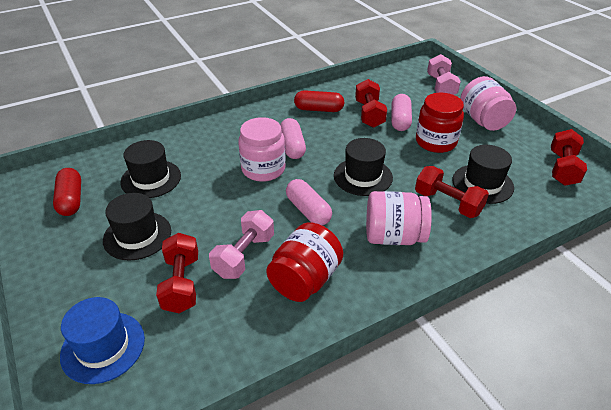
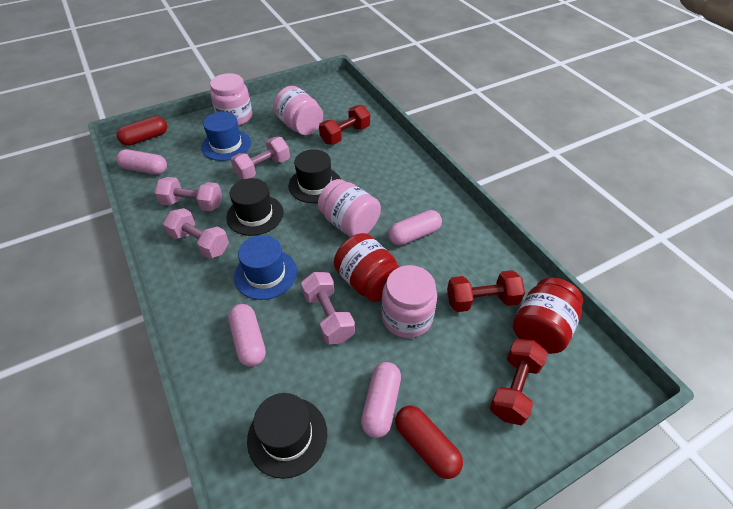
black hat: [103,193,171,261] [120,140,181,198] [334,138,393,196] [452,145,514,204] = 4 -> [226,178,283,236] [247,393,327,479] [288,149,341,203] = 3
blue hat: [60,297,145,384] = 1 -> [201,112,251,161] [234,235,297,300] = 2
pink capsule: [280,118,306,159] [286,179,332,225] [391,94,412,131] = 3 -> [116,149,167,175] [228,304,266,367] [361,362,401,438] [388,210,442,246] = 4
pink dumbbell: [209,210,274,279] [427,54,461,95] = 2 -> [155,177,222,211] [163,208,229,259] [231,137,290,179] [301,272,355,344] = 4
pink jar: [238,117,286,182] [366,191,432,245] [460,76,516,131] = 3 -> [210,73,252,126] [273,86,323,135] [318,179,381,237] [381,265,437,338] = 4
red dumbbell: [156,233,198,313] [355,79,387,128] [415,166,489,218] [551,129,587,186] = 4 -> [319,105,370,145] [447,270,525,312] [490,339,548,425] = 3

